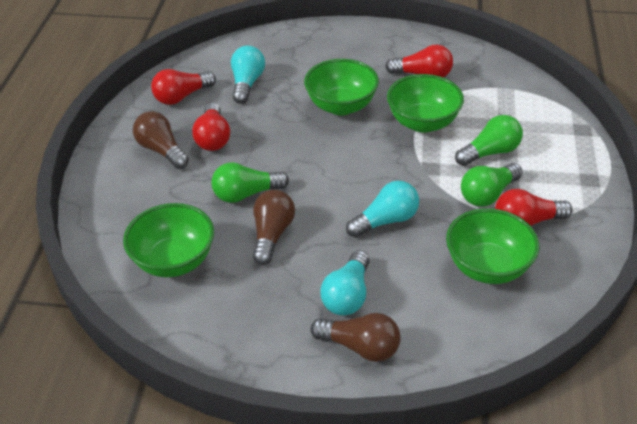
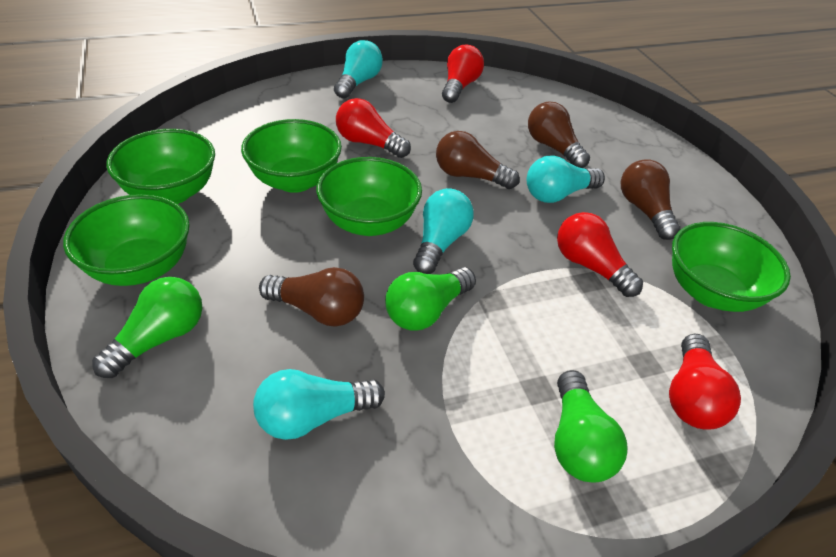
brown light bulb: [133,111,189,169] [253,190,295,265] [311,313,401,362] = 3 -> [259,267,364,326] [436,131,520,189] [528,101,590,168] [621,159,681,240] = 4
green bowl: [123,203,214,277] [304,59,379,115] [387,74,464,133] [446,208,539,284] = 4 -> [63,194,190,286] [106,129,215,204] [241,119,342,193] [316,157,422,236] [672,222,791,312] = 5
turquoise light bulb: [231,46,265,104] [320,250,370,315] [346,181,419,238] = 3 -> [253,369,385,440] [334,40,383,99] [413,188,474,274] [527,156,605,203] = 4

